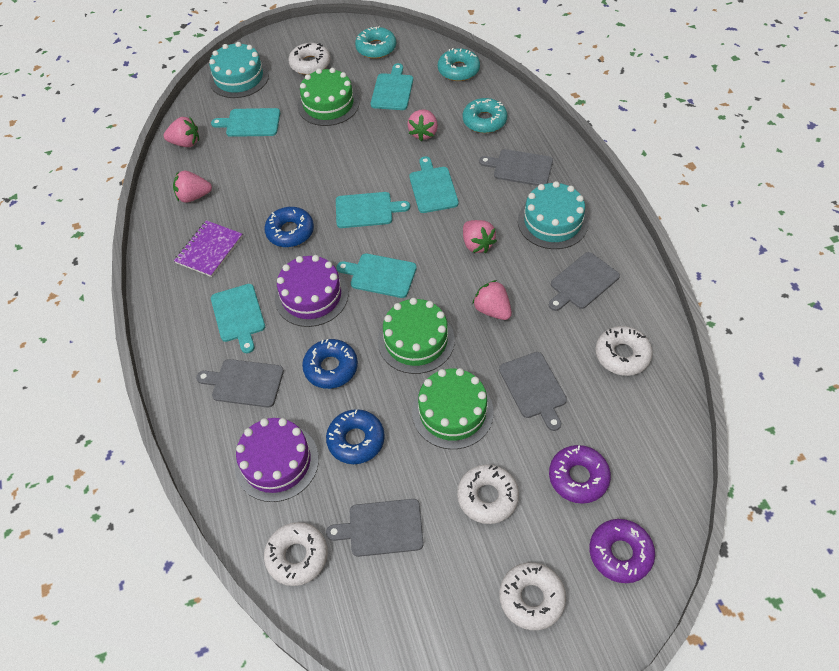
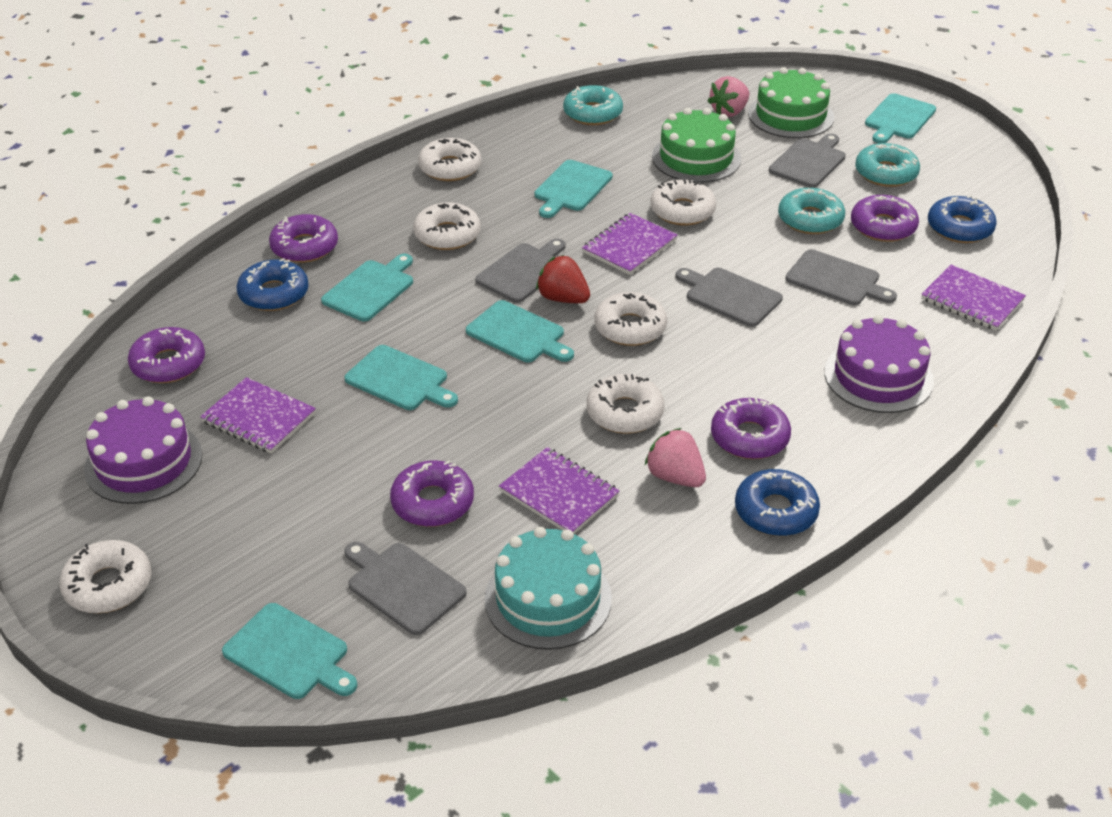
green cake: [298,68,359,126] [378,298,455,374] [412,368,494,449] = 3 -> [652,108,741,183] [748,67,834,138] = 2
pink strawberry: [163,117,199,147] [173,171,212,203] [407,109,438,141] [463,220,497,253] [472,280,512,320] = 5 -> [645,428,706,487] [708,76,749,117] = 2
purple donut: [549,445,611,504] [589,519,655,583] = 2 -> [128,327,205,383] [269,214,338,263] [390,460,474,527] [711,398,791,459] [851,195,919,242] = 5
purple notebook: [174,220,243,277] = 1 -> [200,377,316,454] [499,447,620,534] [582,213,678,275] [921,265,1026,331] = 4
red strawberry: none = 0 -> [536,255,590,303] = 1
turquoise cake: [209,42,269,98] [518,181,589,249] = 2 -> [485,527,612,650] = 1
white donut: [264,522,328,586] [289,43,330,75] [457,464,519,524] [499,563,566,630] [596,326,653,376] = 5 -> [59,540,152,613] [413,202,481,250] [418,138,481,181] [586,374,665,434] [594,292,667,346] [650,179,716,225] = 6

